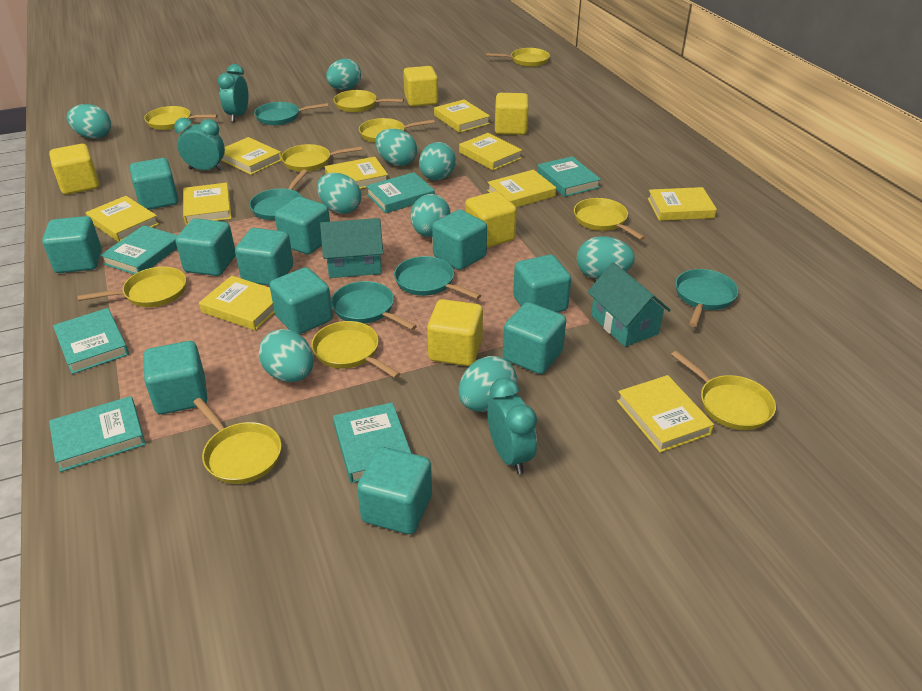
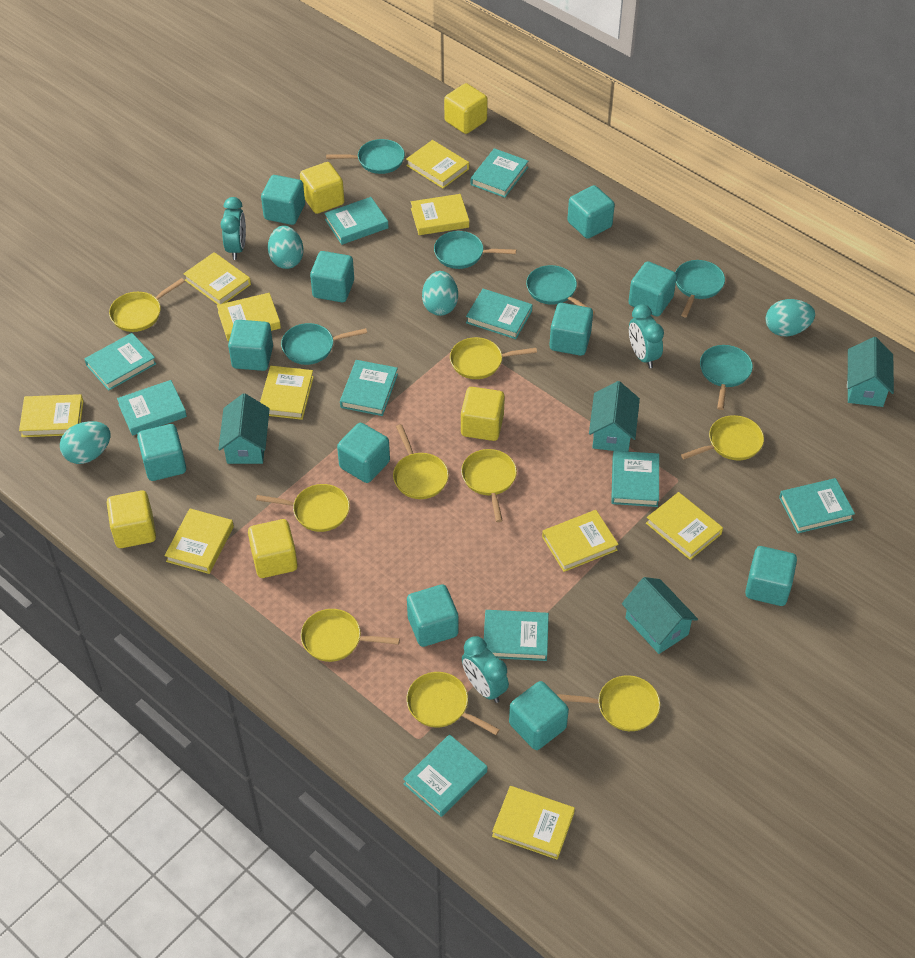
turquoise book: [49,396,146,472] [53,308,129,374] [100,225,178,274] [333,402,412,483] [366,172,435,213] [537,156,601,197] = 6 -> [84,333,156,391] [117,380,187,436] [324,197,389,245] [340,360,398,416] [403,734,487,817] [466,289,532,339] [470,148,528,198] [484,610,549,661] [611,451,659,507] [779,478,855,534] = 10
turquoise egg: [67,104,111,139] [259,329,314,382] [317,173,361,214] [326,59,361,90] [375,129,417,166] [411,194,451,237] [419,142,456,180] [458,356,517,412] [577,236,635,279] = 9 -> [60,421,111,464] [268,225,304,269] [422,271,458,316] [766,299,815,336] = 4
turquoise house: [320,218,383,278] [588,262,671,347] = 2 -> [218,393,270,464] [589,381,640,452] [622,577,698,654] [847,337,894,407] = 4
turquoise pan: [249,170,308,220] [254,102,328,125] [331,281,417,330] [394,256,481,299] [675,269,738,327] = 5 -> [281,323,367,365] [326,139,405,174] [434,231,516,269] [526,265,595,314] [675,260,725,317] [700,345,753,410] = 6
yellow pan: [78,267,186,307] [144,106,218,130] [193,398,281,484] [281,144,362,172] [311,321,401,378] [334,90,404,112] [359,118,435,143] [486,48,550,67] [574,198,645,240] [671,351,776,430] = 10 -> [109,278,185,332] [256,484,350,532] [301,609,400,662] [393,424,449,499] [407,672,500,735] [450,337,537,379] [461,449,517,522] [557,675,660,731] [681,415,764,460] = 9

